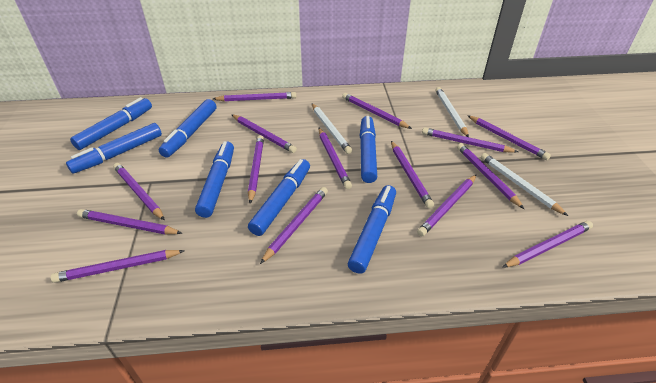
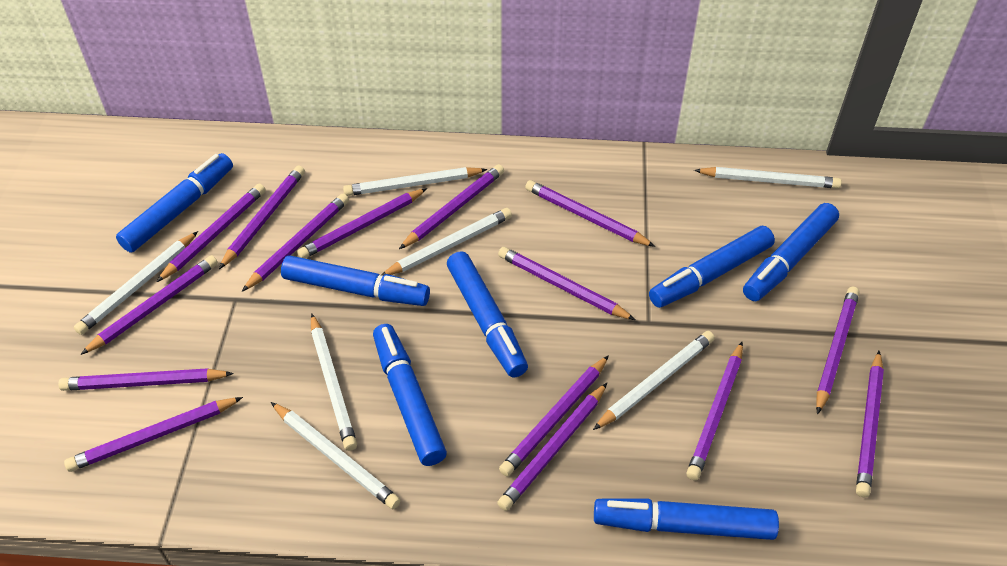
white pencil: [312,103,352,154] [435,87,469,137] [481,153,568,216] = 3 -> [74,231,198,335] [271,402,400,509] [311,313,357,451] [343,167,488,196] [382,208,512,276] [593,331,715,430] [694,167,842,189] = 7

